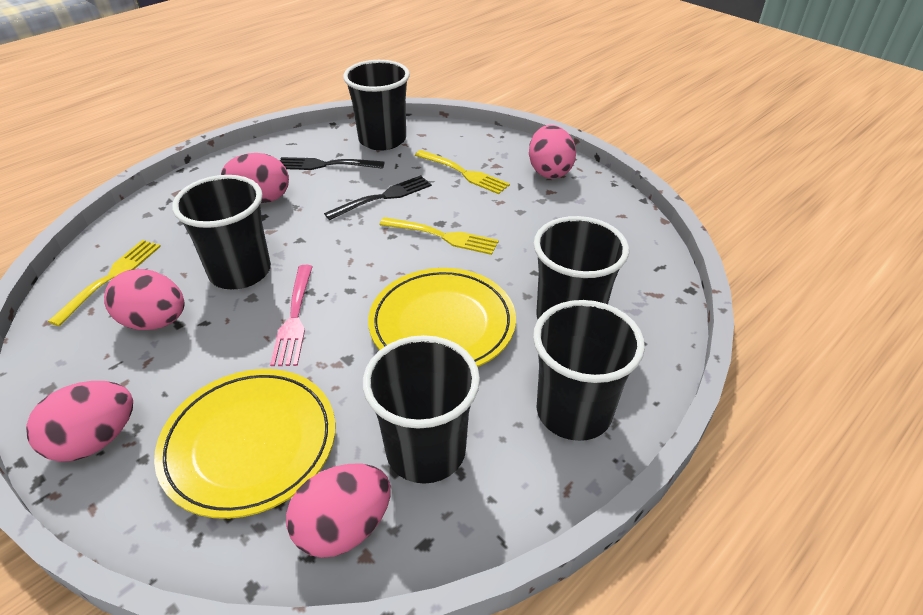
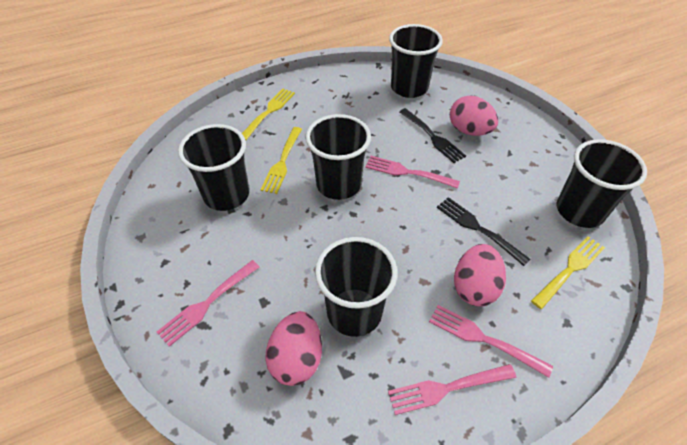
pink egg: [26,381,133,462] [104,269,184,330] [221,153,289,203] [286,464,391,558] [529,125,576,179] = 5 -> [265,311,322,386] [450,96,498,136] [454,244,506,306] = 3
pink fork: [270,265,313,366] = 1 -> [157,260,259,347] [365,156,460,189] [388,364,516,415] [429,305,553,378] = 4
yellow plate: [154,369,336,519] [368,268,516,367] = 2 -> none = 0

